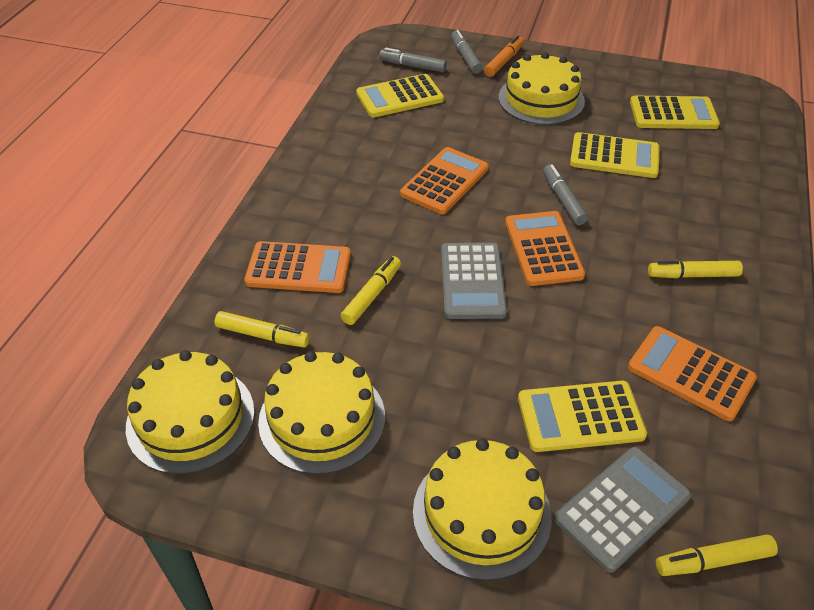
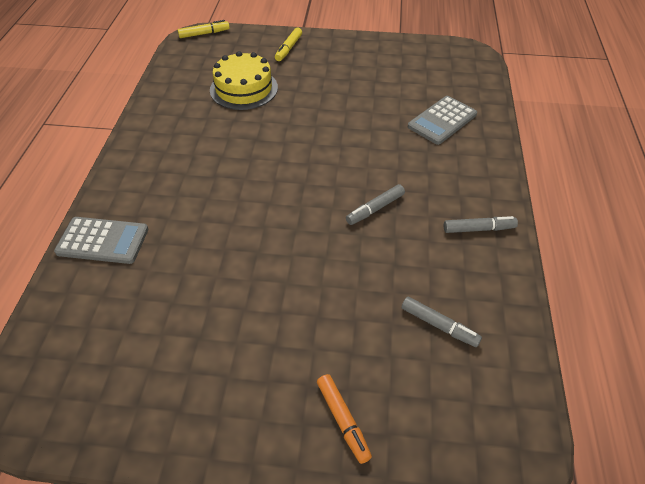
orange calculator: [244,241,351,293] [400,147,489,214] [505,211,585,286] [628,326,757,421] = 4 -> none = 0
yellow cake: [126,350,255,474] [258,351,385,474] [413,439,552,581] [498,52,585,125] = 4 -> [210,51,278,110] = 1
yellow calculator: [356,74,444,118] [518,381,647,452] [570,132,660,178] [630,96,720,129] = 4 -> none = 0
yellow marker: [214,311,310,348] [341,256,401,325] [648,261,743,278] [656,535,778,576] = 4 -> [178,20,230,38] [275,28,302,61] = 2

